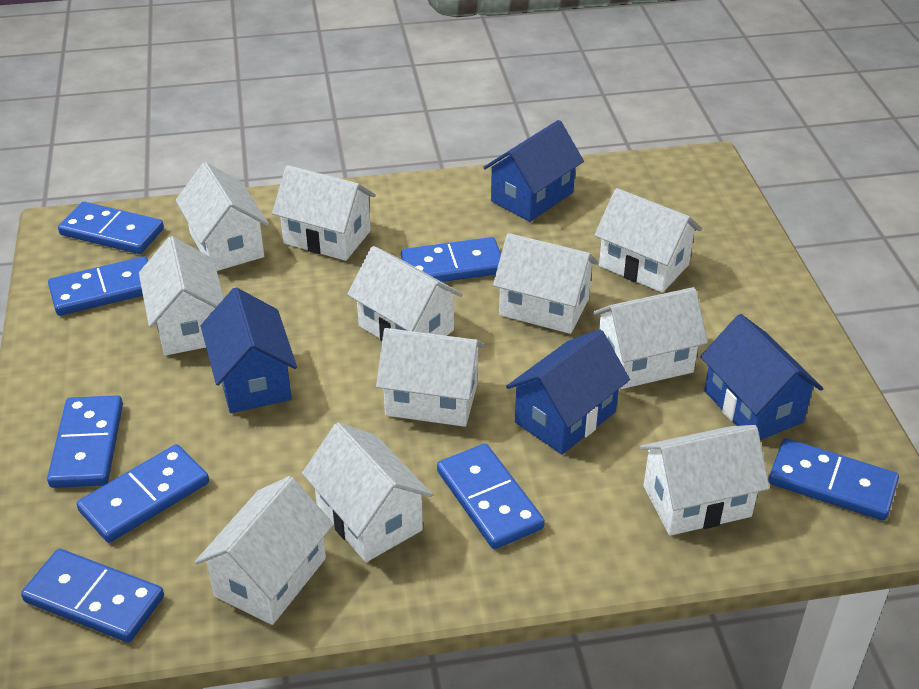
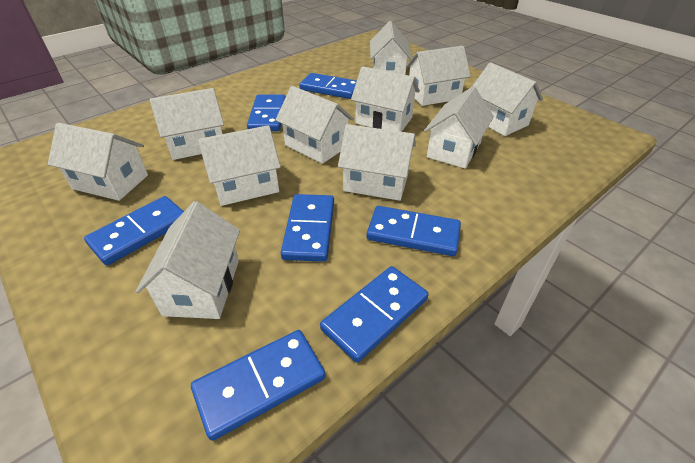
blue domino: [21,549,164,643] [47,395,123,488] [48,256,148,316] [58,202,164,254] [77,444,209,543] [401,237,501,282] [437,444,545,549] [768,438,899,521] = 8 -> [84,196,184,265] [191,330,326,441] [247,95,286,131] [281,194,334,262] [299,73,357,99] [320,266,429,363] [367,206,461,256] = 7
blue house: [201,287,297,413] [483,120,584,222] [506,329,630,454] [700,314,823,440] = 4 -> none = 0

